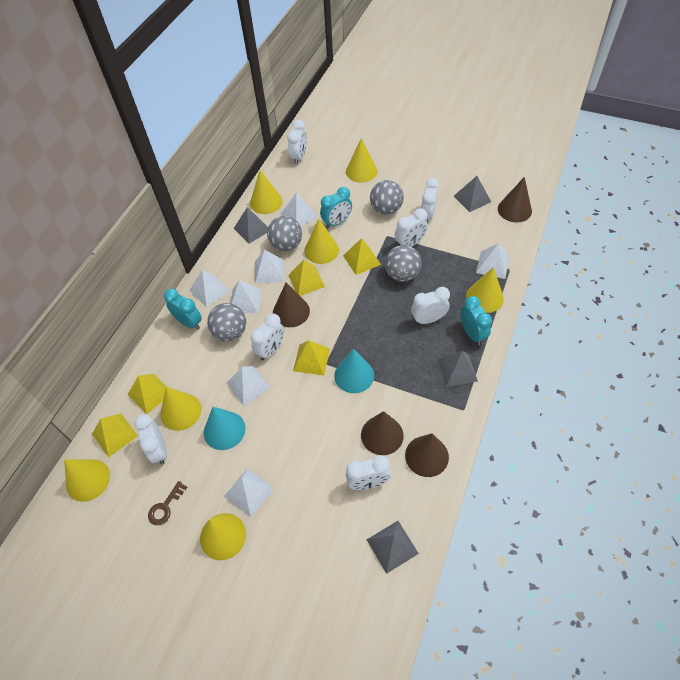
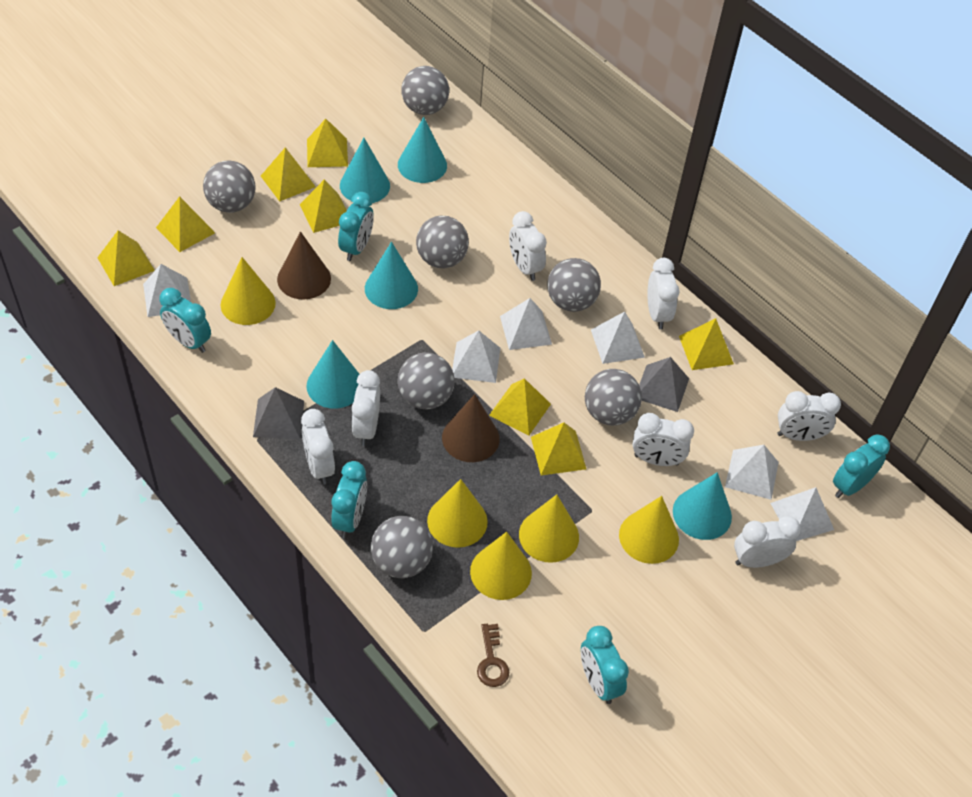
brown cone: [273,283,310,327] [361,411,404,455] [405,434,449,477] [498,177,532,222] = 4 -> [277,232,331,300] [442,394,500,462] = 2
grey ball: [207,303,246,342] [267,216,302,251] [370,180,404,215] [385,245,422,282] = 4 -> [203,161,256,213] [371,516,433,578] [398,352,455,409] [401,66,449,115] [416,216,469,268] [547,258,601,312] [585,369,642,426] = 7
grey pyramid: [234,207,268,244] [366,521,419,574] [438,351,478,387] [454,176,491,212] = 4 -> [253,387,304,439] [639,357,689,412] = 2
turquoise clock: [164,289,202,330] [320,187,352,228] [461,296,492,345] = 3 -> [159,288,211,353] [331,461,367,538] [338,192,374,261] [581,626,629,704] [833,435,890,498] = 5
turquoise cone: [204,407,245,450] [334,348,374,393] = 2 -> [307,340,360,409] [340,138,390,203] [365,242,418,309] [398,117,447,183] [673,472,732,540] = 5
white pyramid: [190,270,230,307] [224,468,274,517] [227,366,271,406] [230,280,262,313] [255,250,284,284] [281,193,318,226] [476,243,510,279] = 7 -> [143,264,191,317] [452,330,500,383] [500,298,552,350] [591,311,645,364] [725,445,779,500] [770,487,834,541] = 6
yellow cone: [64,459,110,502] [160,387,201,431] [200,513,246,560] [250,170,283,214] [304,219,339,264] [346,138,377,183] [466,267,504,313] = 7 -> [221,257,276,325] [427,479,488,548] [470,532,532,600] [519,494,579,563] [619,496,679,564] = 5
yellow pyramid: [92,413,138,457] [128,374,167,414] [288,260,325,296] [293,341,330,375] [343,238,381,275] = 5 -> [97,230,155,286] [156,196,215,252] [261,147,316,202] [300,179,347,233] [307,118,348,167] [489,378,551,436] [531,423,586,475] [679,318,734,370] = 8

